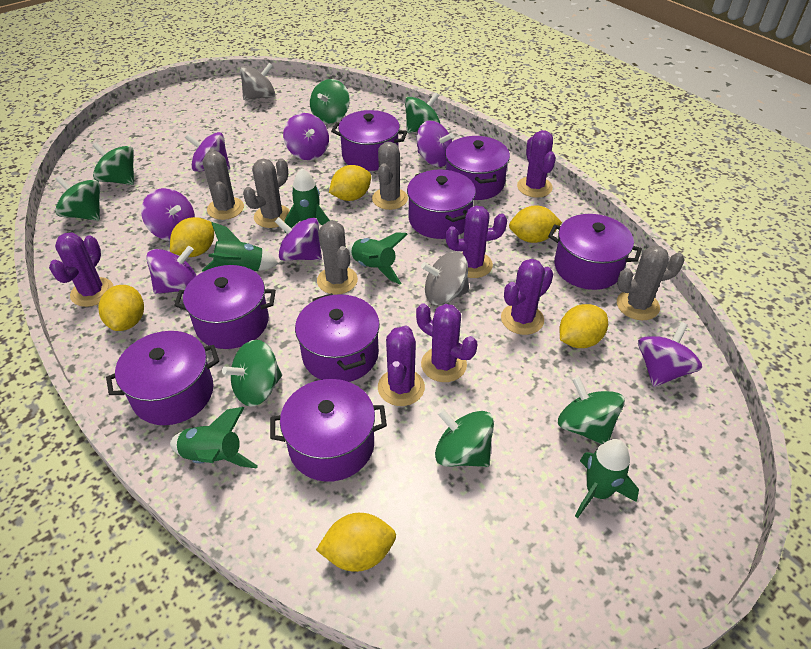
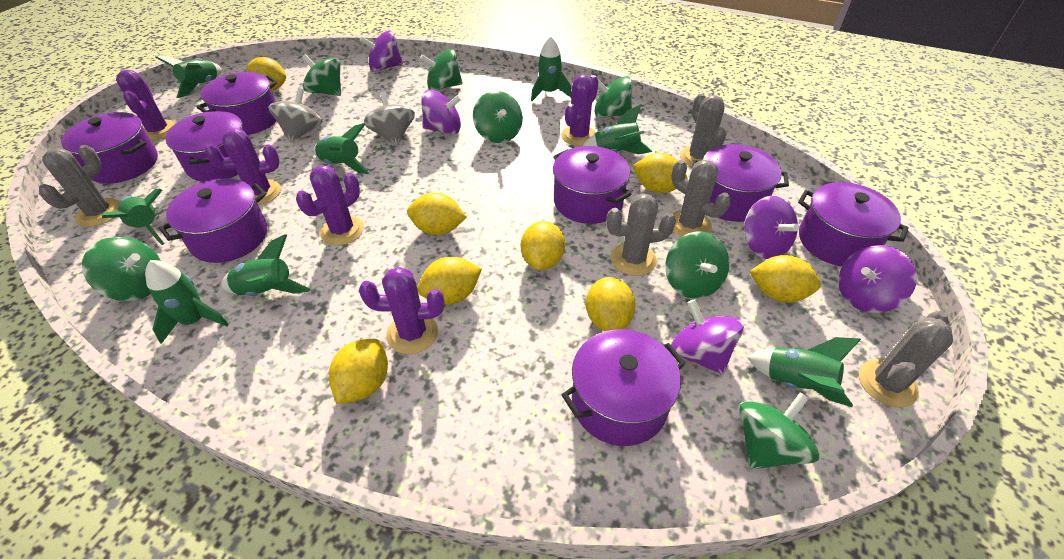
green rocket: [170,407,258,469] [202,222,279,272] [284,169,330,233] [349,233,408,284] [575,439,639,518] = 5 -> [102,189,164,245] [145,260,229,344] [155,56,222,98] [221,234,311,296] [313,123,369,174] [531,36,572,101] [583,105,652,154] [747,337,861,407] = 8
purple cactus: [49,232,113,307] [378,326,425,406] [416,303,477,382] [446,206,507,278] [501,259,553,335] [517,130,556,198] = 6 -> [116,70,176,141] [205,129,281,205] [296,165,364,245] [359,267,444,354] [561,75,598,146] = 5
purple spinning top: [141,188,195,241] [146,246,197,294] [185,132,230,172] [275,217,322,261] [283,113,329,160] [416,121,454,167] [638,322,702,387] = 7 -> [360,31,403,72] [421,90,462,135] [671,299,744,375] [744,196,799,259] [838,245,917,313] = 5
yellow lemon: [98,285,144,331] [170,217,214,257] [316,513,396,572] [329,165,371,201] [509,205,562,243] [559,304,608,348] = 6 -> [246,57,286,90] [329,339,388,404] [407,193,467,235] [417,257,482,305] [521,221,565,270] [586,277,636,331] [632,153,687,193] [749,255,821,303] = 8

